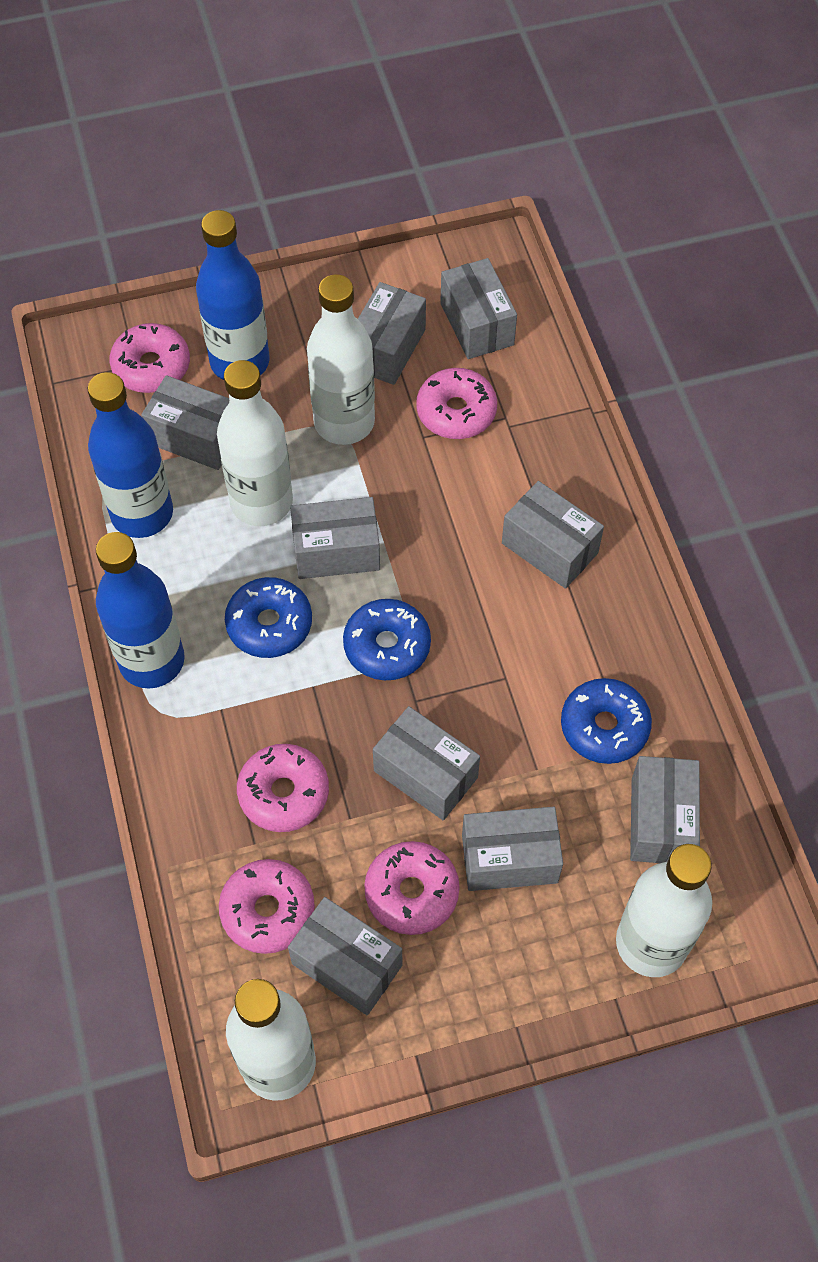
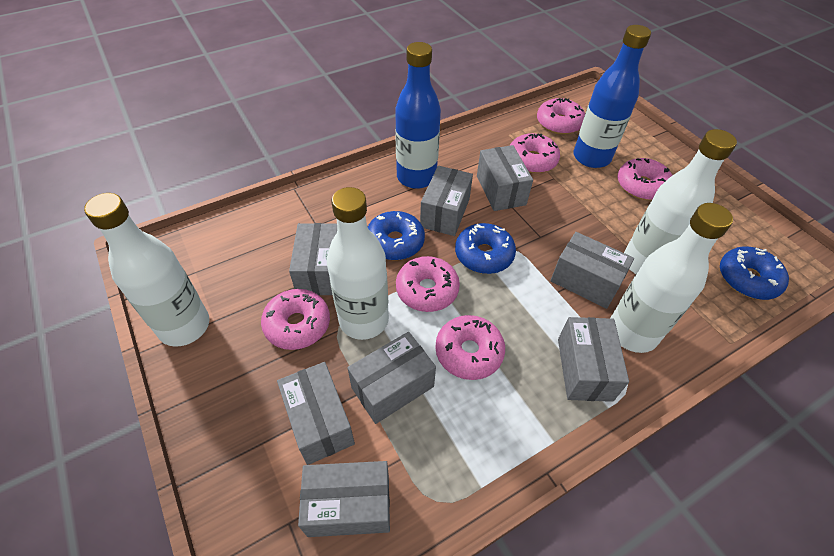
blue bottle: [87,372,173,538] [96,532,185,689] [196,210,270,380] = 3 -> [395,42,441,189] [573,25,651,168] = 2
grey box: [141,375,229,470] [288,897,402,1015] [290,497,380,579] [358,282,426,385] [373,706,480,821] [440,258,517,359] [462,807,563,891] [502,481,604,589] [630,756,700,864] = 9 -> [277,362,355,465] [289,223,337,295] [298,461,390,537] [347,332,436,424] [420,166,473,236] [477,145,533,211] [550,232,634,309] [558,317,629,402] = 8
pink donut: [110,323,190,393] [219,859,315,954] [237,744,329,832] [364,841,460,935] [416,368,497,439] = 5 -> [261,289,330,350] [396,256,460,312] [435,315,505,380] [510,133,560,173] [537,98,585,135] [617,158,672,200] = 6

